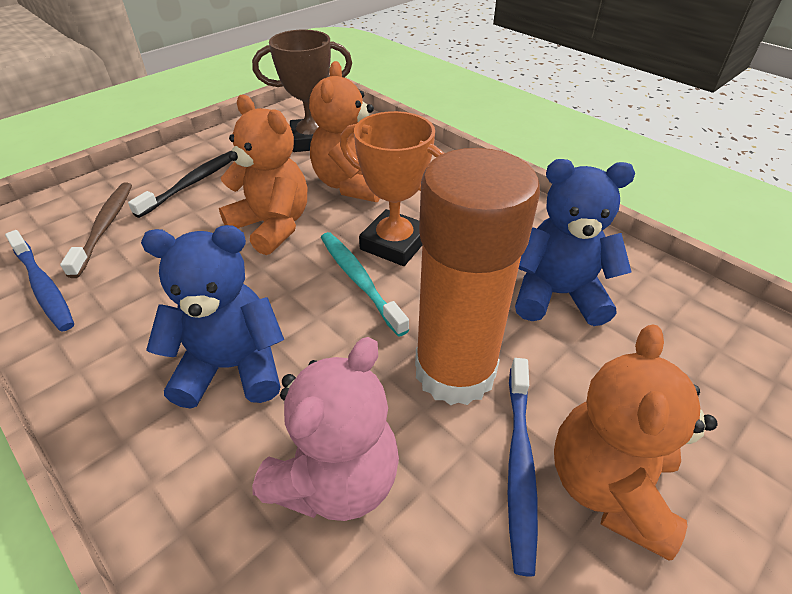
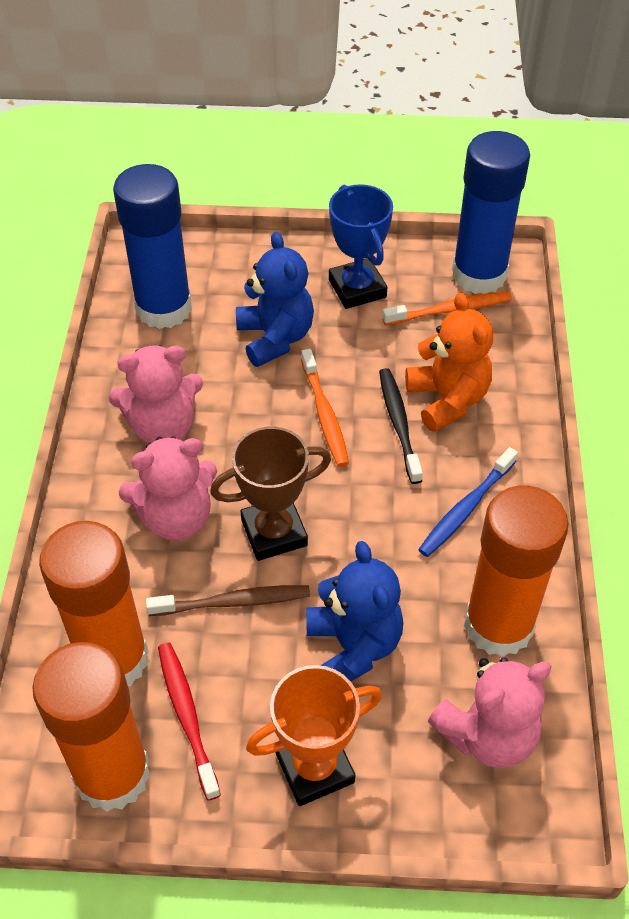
blue glue stick: none = 0 -> [113,164,192,329] [452,131,530,294] = 2
blue toothbrush: [5,230,74,332] [508,358,538,576] = 2 -> [418,447,518,557] = 1
blue trophy: none = 0 -> [329,185,393,309] = 1
orange glue stick: [415,148,540,405] = 1 -> [33,642,150,812] [39,521,149,686] [464,485,569,657] = 3
orange teddy bear: [219,95,307,255] [309,61,380,202] [554,324,717,561] = 3 -> [405,293,493,432] = 1
orange toothbrush: none = 0 -> [301,349,349,467] [382,292,512,325] = 2
pink teddy bear: [252,337,399,521] = 1 -> [109,345,203,443] [119,436,217,540] [428,657,552,768] = 3
red toothbrush: none = 0 -> [158,643,221,801] = 1
turquoise toothbrush: [321,232,409,337] = 1 -> none = 0

